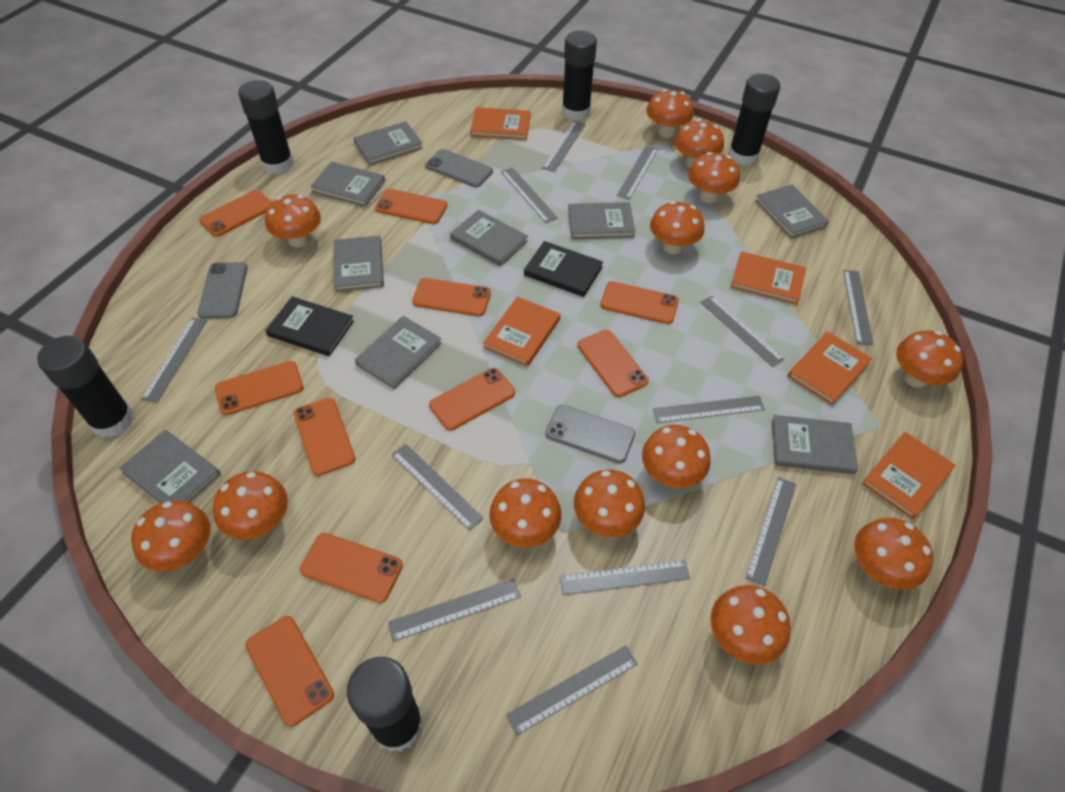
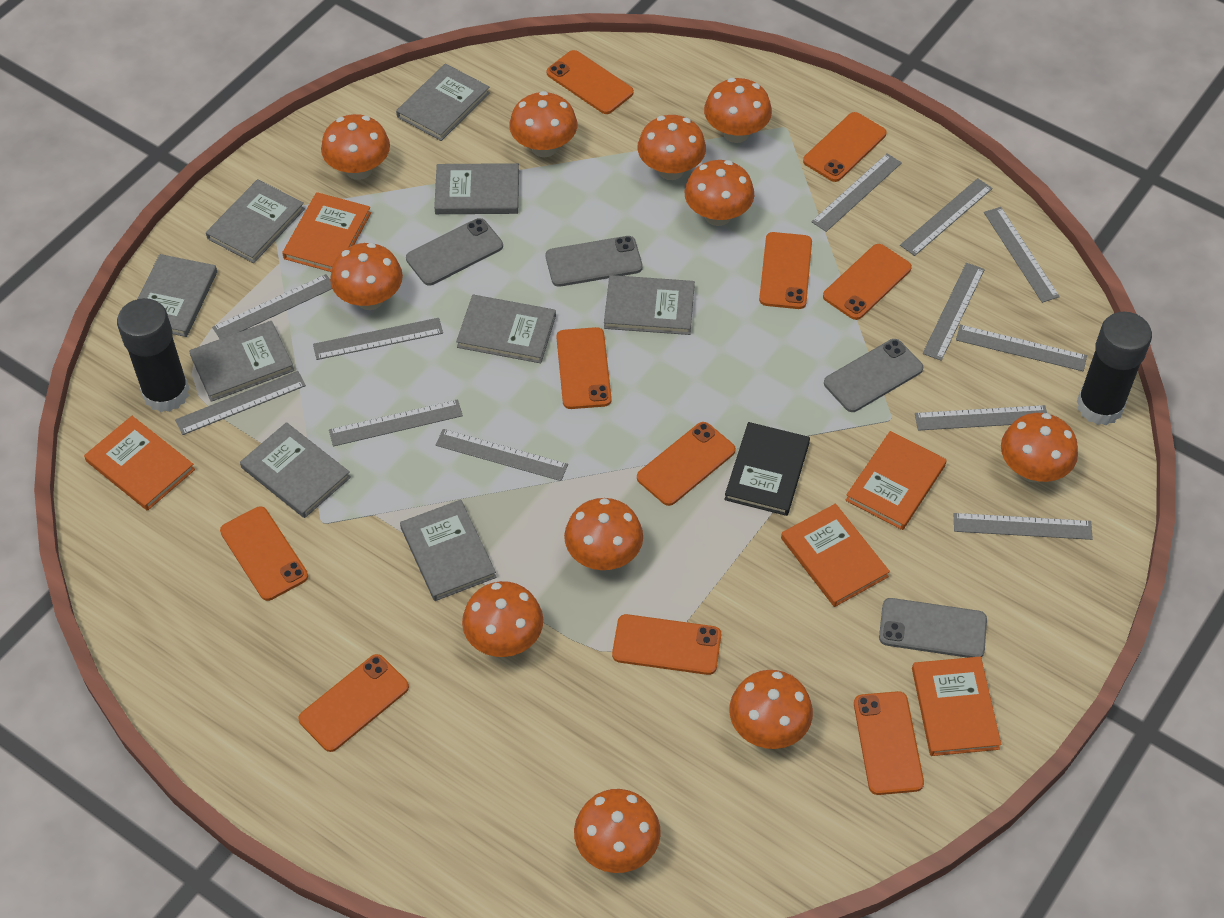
black book: [265,296,354,356] [524,241,603,297] = 2 -> [724,422,810,516] = 1
black glue stick: [37,336,134,438] [238,80,294,174] [347,657,423,752] [562,31,597,121] [728,74,780,166] = 5 -> [117,298,190,412] [1077,312,1152,425] = 2
grey phone: [197,262,247,319] [425,149,493,187] [545,405,635,463] = 3 -> [406,218,503,286] [546,236,643,287] [824,339,923,412] [879,598,987,658] = 4
orange mushroom: [131,500,210,572] [213,471,288,540] [265,195,321,247] [489,478,562,547] [574,469,645,537] [642,425,711,488] [646,89,694,138] [650,201,704,254] [674,119,724,168] [688,152,740,203] [711,585,791,665] [854,518,933,590] [896,330,963,388] = 13 -> [321,114,390,180] [330,243,403,310] [462,581,543,657] [509,91,577,157] [564,498,643,570] [574,789,661,873] [637,115,706,180] [684,160,754,226] [704,78,772,143] [729,670,813,749] [1001,413,1078,482] = 11

